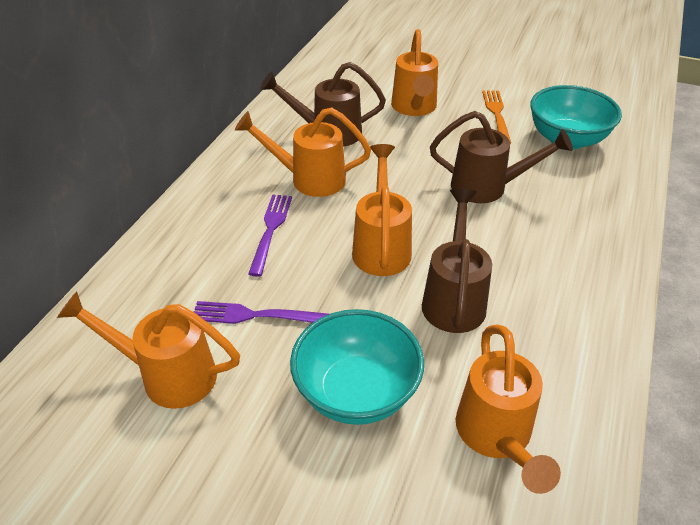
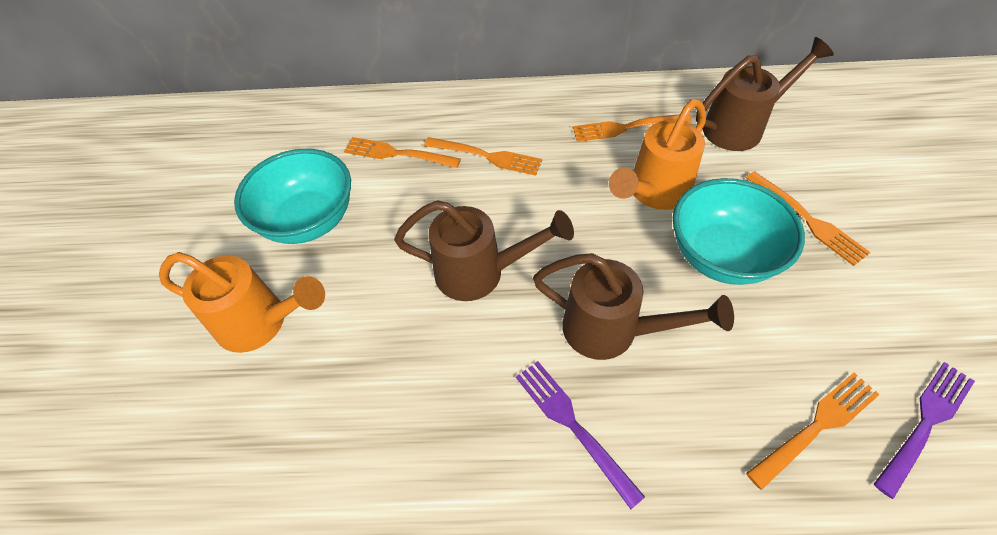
orange fork: [482,90,511,144] = 1 -> [344,137,461,168] [424,137,542,176] [573,114,692,142] [746,171,871,266] [746,373,880,490] = 5
orange watering can: [57,291,240,409] [235,107,371,197] [352,144,412,276] [391,29,438,116] [456,325,561,494] = 5 -> [159,252,325,353] [609,99,706,210] = 2

